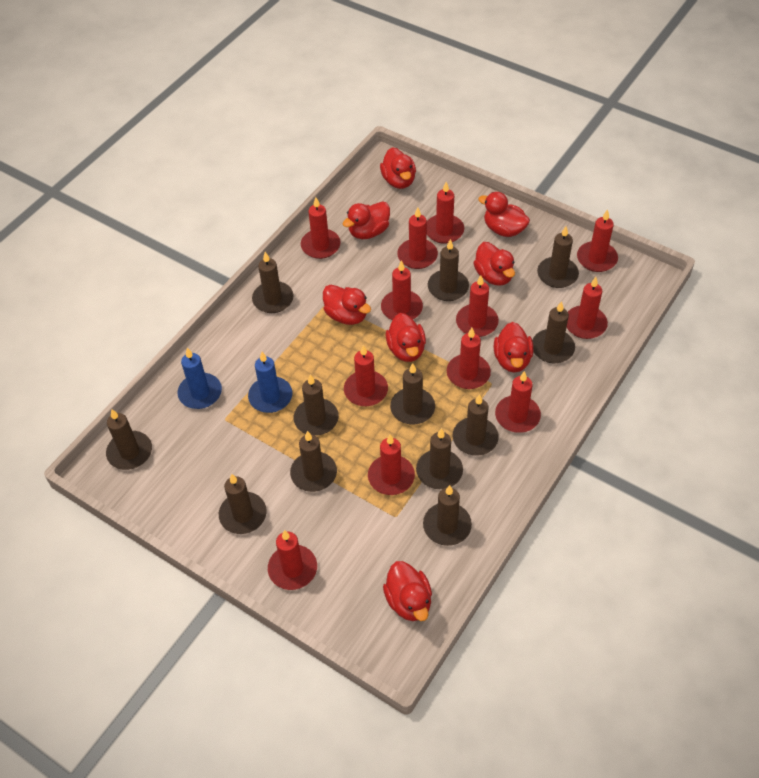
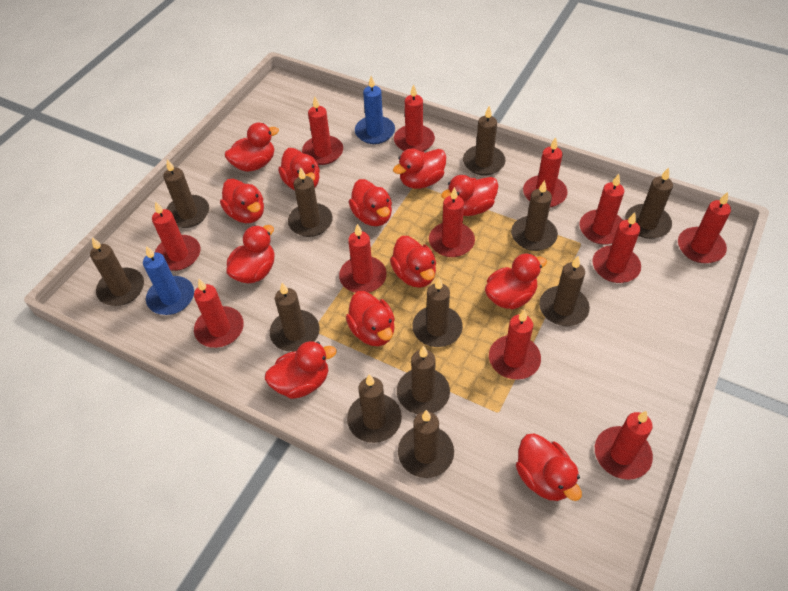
red duck: [323,285,371,325] [343,201,390,239] [380,147,416,189] [383,561,432,621] [386,313,426,362] [473,242,515,286] [478,192,530,237] [494,322,533,372] = 8 -> [220,179,264,223] [225,123,279,172] [226,225,275,284] [265,341,337,399] [278,148,320,190] [346,291,395,346] [349,179,392,226] [390,236,436,288] [393,148,446,189] [441,175,498,216] [485,253,547,309] [516,433,582,501] = 12

